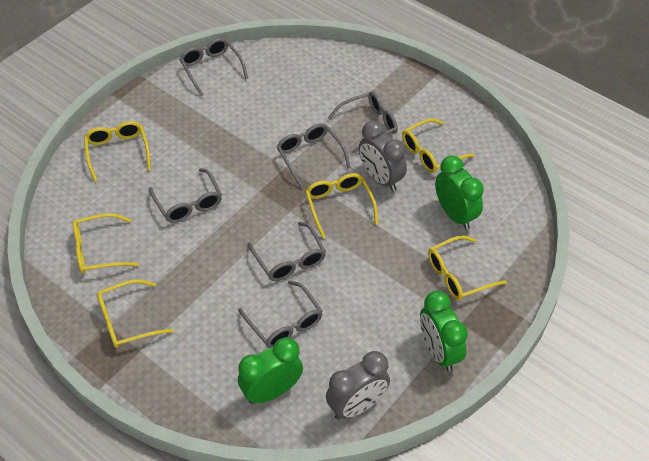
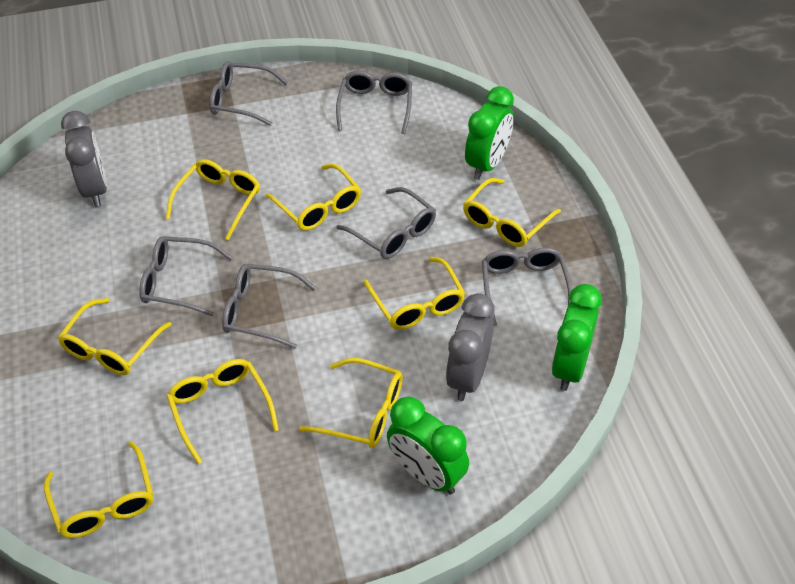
yellow glasses: [73,213,139,274] [84,121,151,182] [97,279,174,348] [305,173,378,239] [402,118,475,173] [428,235,507,300] = 6 -> [44,441,153,538] [58,298,172,375] [166,159,260,240] [167,359,279,464] [265,164,361,231] [299,358,403,448] [363,257,465,330] [463,178,561,247] = 8

